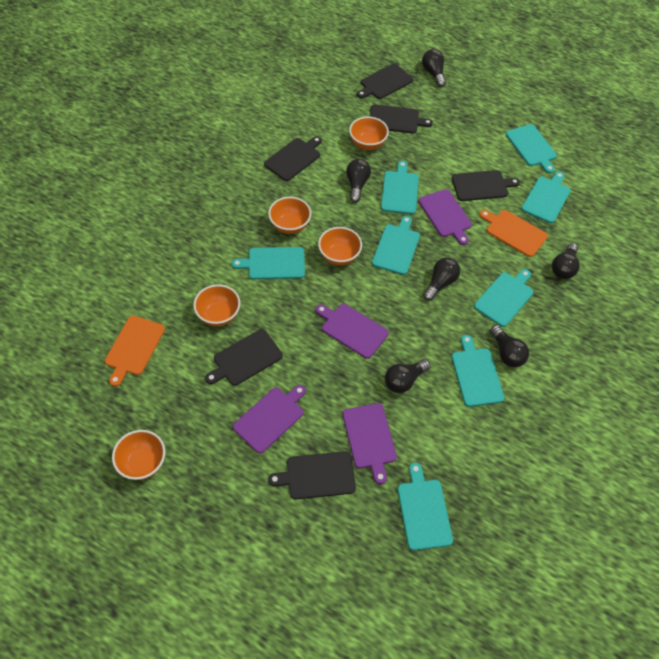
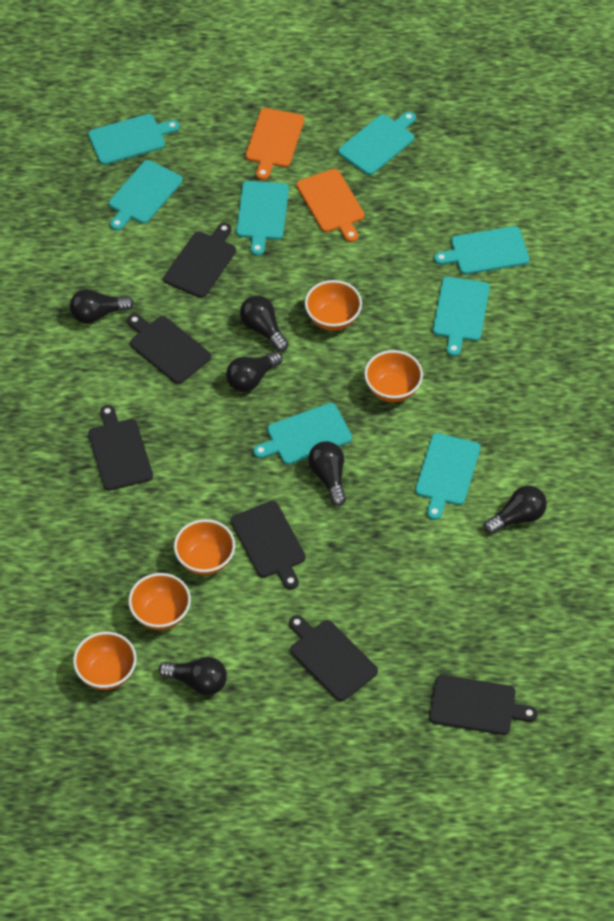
purple cutting board: [233,385,306,453] [316,304,389,359] [343,403,397,484] [419,189,472,245] = 4 -> none = 0

